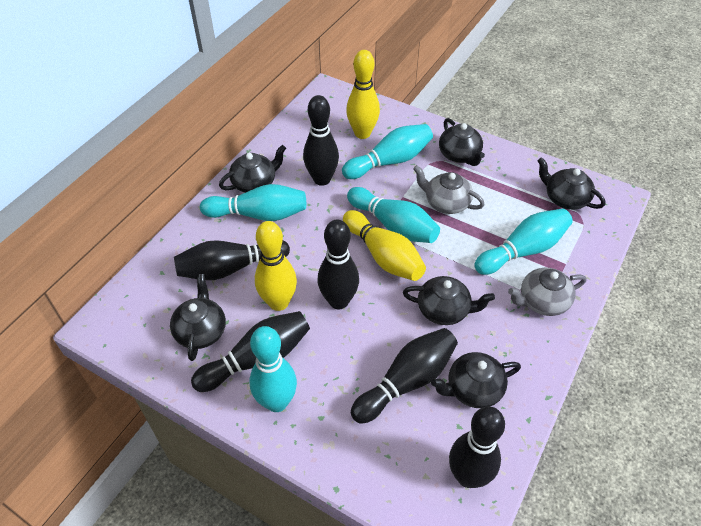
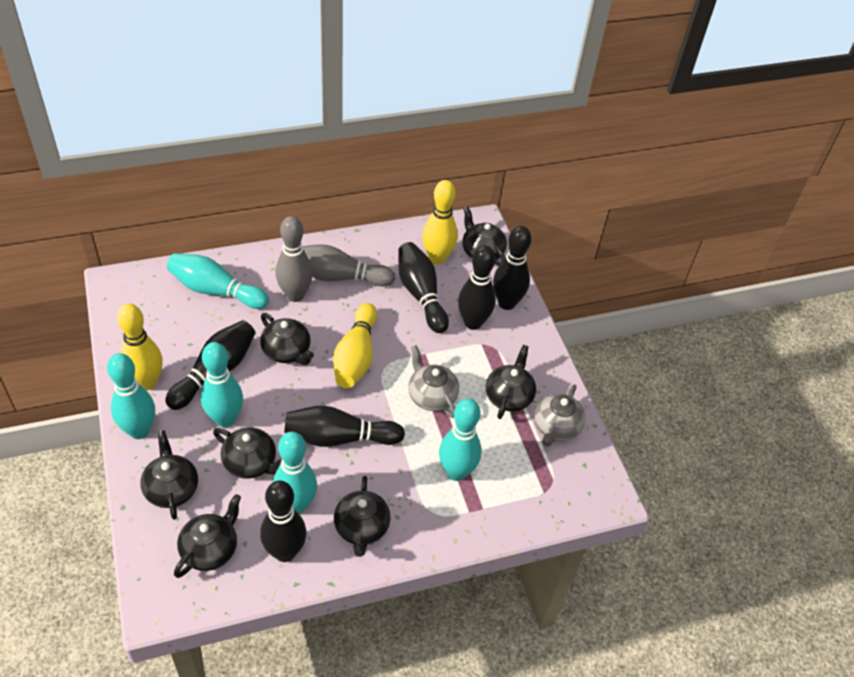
black teapot: [170,274,226,361] [219,145,286,193] [403,276,495,325] [431,352,521,408] [439,118,485,166] [537,157,605,210] = 6 -> [140,430,198,520] [174,494,241,578] [213,427,282,479] [260,313,314,365] [334,476,391,557] [462,207,507,266] [486,345,536,419] = 7
grey bowling pin: none = 0 -> [275,216,313,302] [303,244,396,286] = 2

